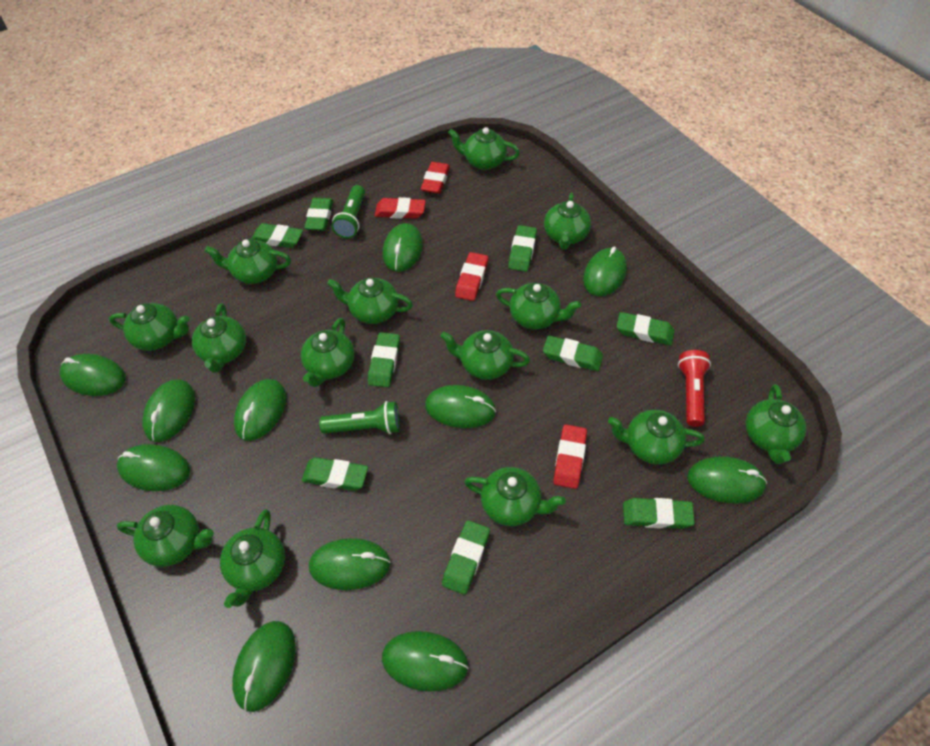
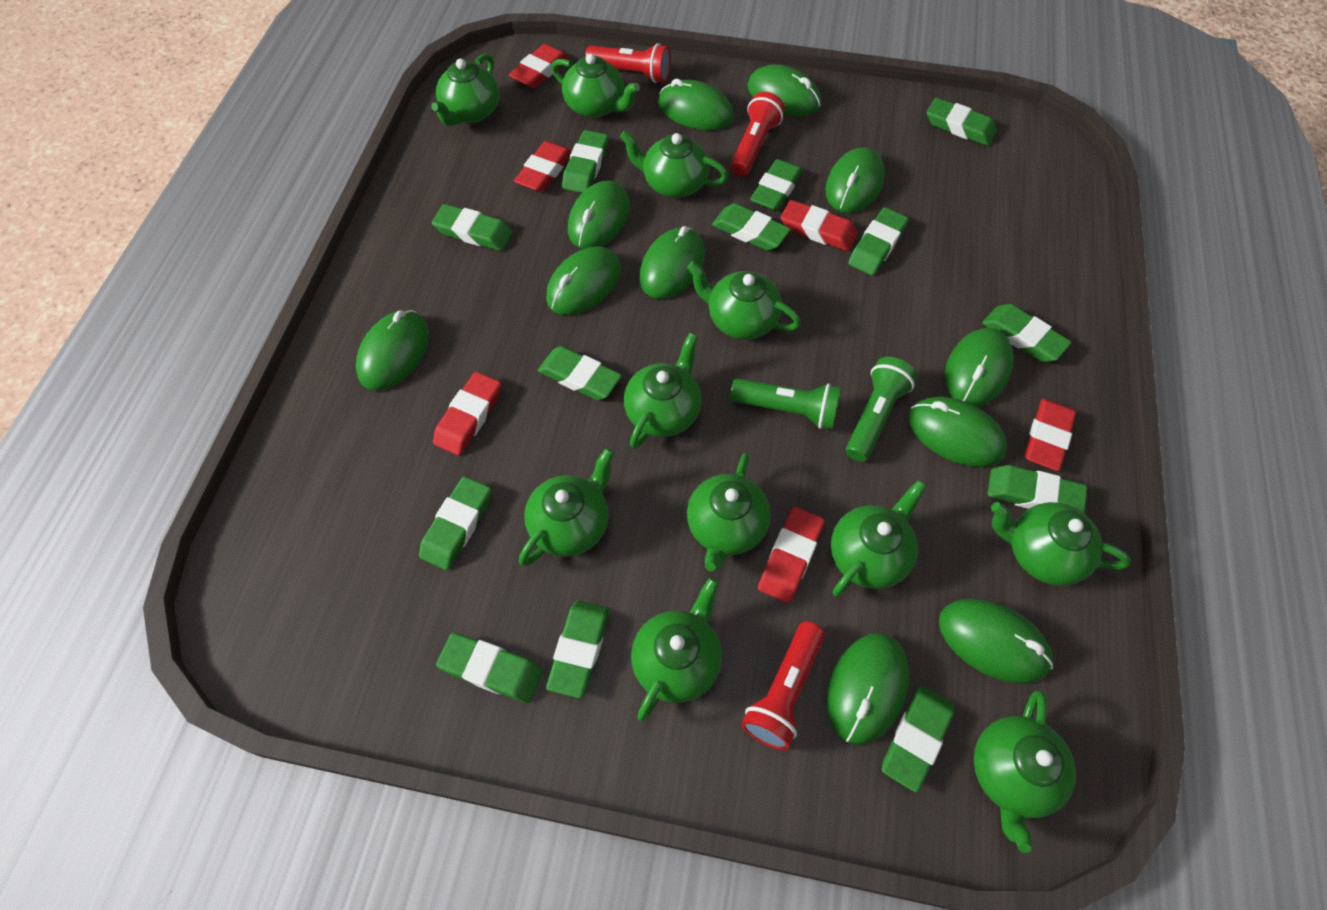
green eraser: [251,223,303,248] [302,457,368,491] [304,198,333,231] [368,332,400,387] [442,520,490,595] [508,225,537,272] [543,336,603,371] [617,312,674,345] [623,498,695,529] = 9 -> [419,477,491,570] [432,204,513,251] [436,633,543,703] [538,346,622,400] [546,601,610,698] [562,130,608,193] [712,203,791,251] [750,159,803,211] [848,207,909,275] [882,686,954,793] [927,98,997,146] [982,304,1072,362] [987,465,1087,513] = 13
green teapot: [109,303,190,351] [117,505,214,567] [192,303,246,373] [205,239,291,284] [220,509,285,608] [301,318,355,387] [327,278,413,324] [440,330,530,380] [448,127,520,170] [464,467,566,526] [496,283,581,329] [544,193,591,250] [608,410,705,465] [745,384,806,464] = 14 -> [431,53,500,126] [519,448,614,566] [551,53,640,118] [620,131,728,198] [624,333,702,449] [631,577,722,721] [687,261,801,340] [687,453,771,572] [831,480,927,597] [974,691,1076,853] [991,502,1131,586] = 11
red eraser: [375,197,426,219] [421,162,450,194] [455,252,488,301] [553,425,587,489] = 4 -> [433,372,501,456] [509,44,569,89] [514,141,572,192] [758,507,825,603] [781,200,858,251] [1024,399,1076,471] = 6
red flashlight: [678,350,711,427] = 1 -> [585,43,671,83] [730,92,785,176] [741,621,825,750] = 3

